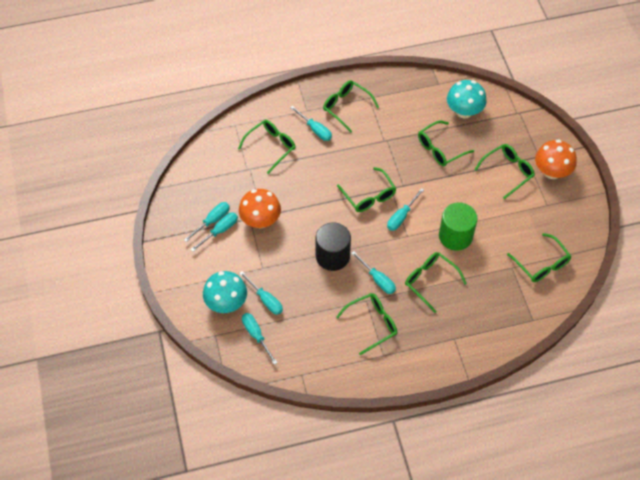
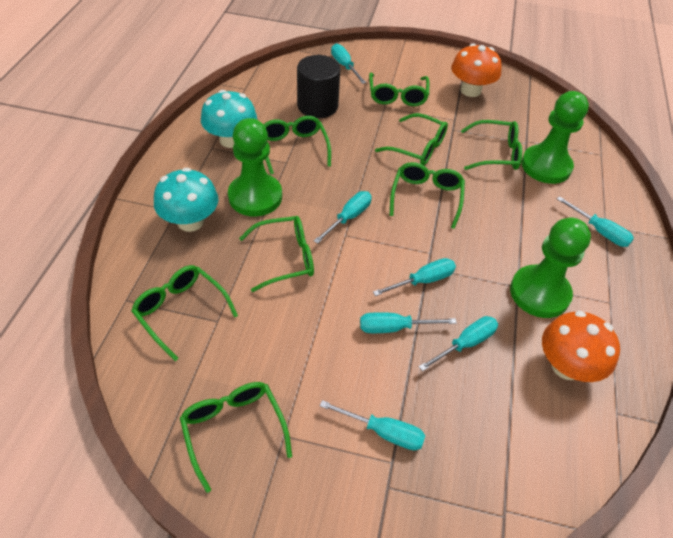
green cylinder: [439,202,478,251] = 1 -> none = 0
green pawn: none = 0 -> [228,118,282,216] [510,218,591,318] [521,91,589,184] = 3

